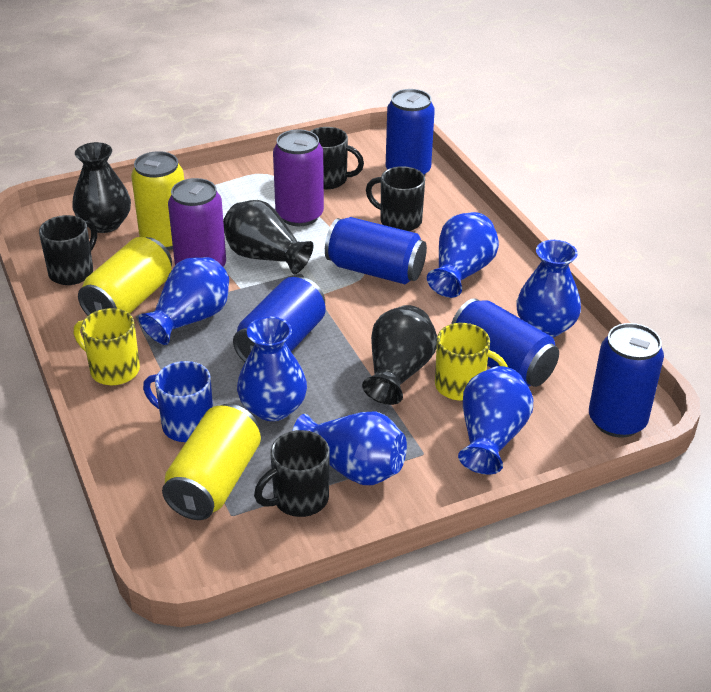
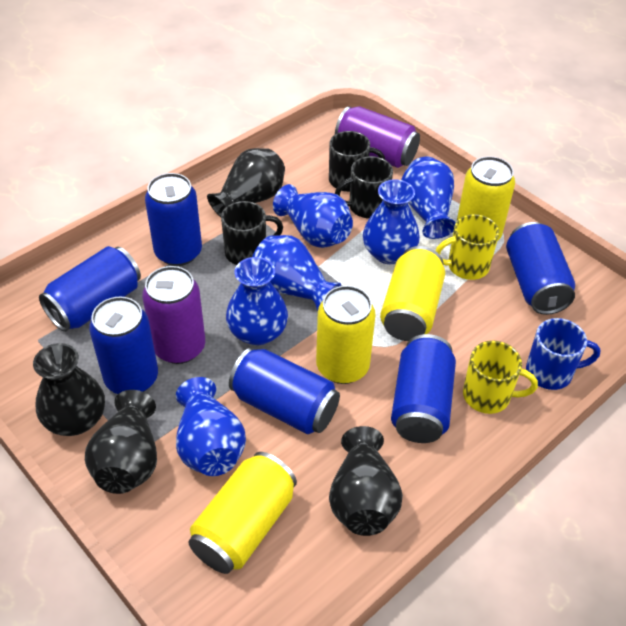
black mug: [39,215,97,285] [254,430,330,517] [311,127,364,189] [366,166,425,231] = 4 -> [221,201,283,265] [329,131,385,192] [335,156,393,218] = 3
black vase: [72,142,131,233] [223,200,313,274] [362,305,437,405] = 3 -> [33,343,105,436] [85,390,157,494] [207,148,285,217] [329,426,403,536] = 4
blue can: [233,277,325,362] [325,217,427,284] [386,89,435,176] [451,298,559,387] [589,323,664,438] = 5 -> [39,246,141,332] [89,297,158,394] [145,173,202,266] [229,348,340,434] [391,334,456,443] [506,222,575,315] = 6
yellow can: [78,237,172,316] [131,151,184,250] [162,404,261,520] = 3 -> [188,452,297,574] [316,286,376,384] [380,246,445,341] [457,156,515,241] = 4

